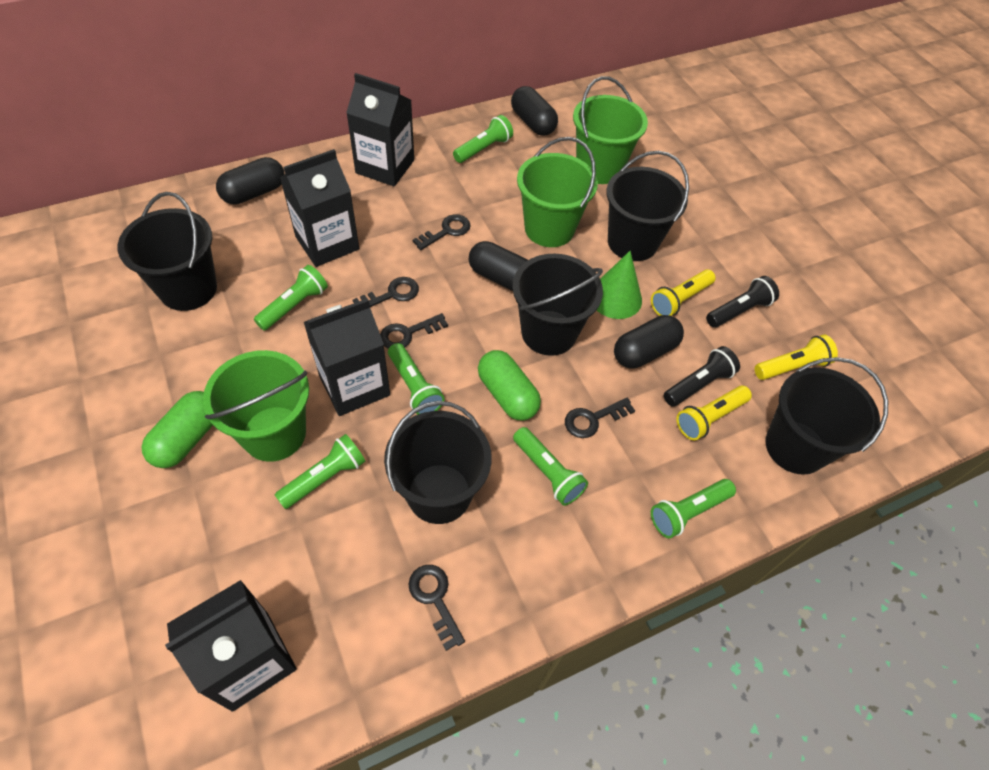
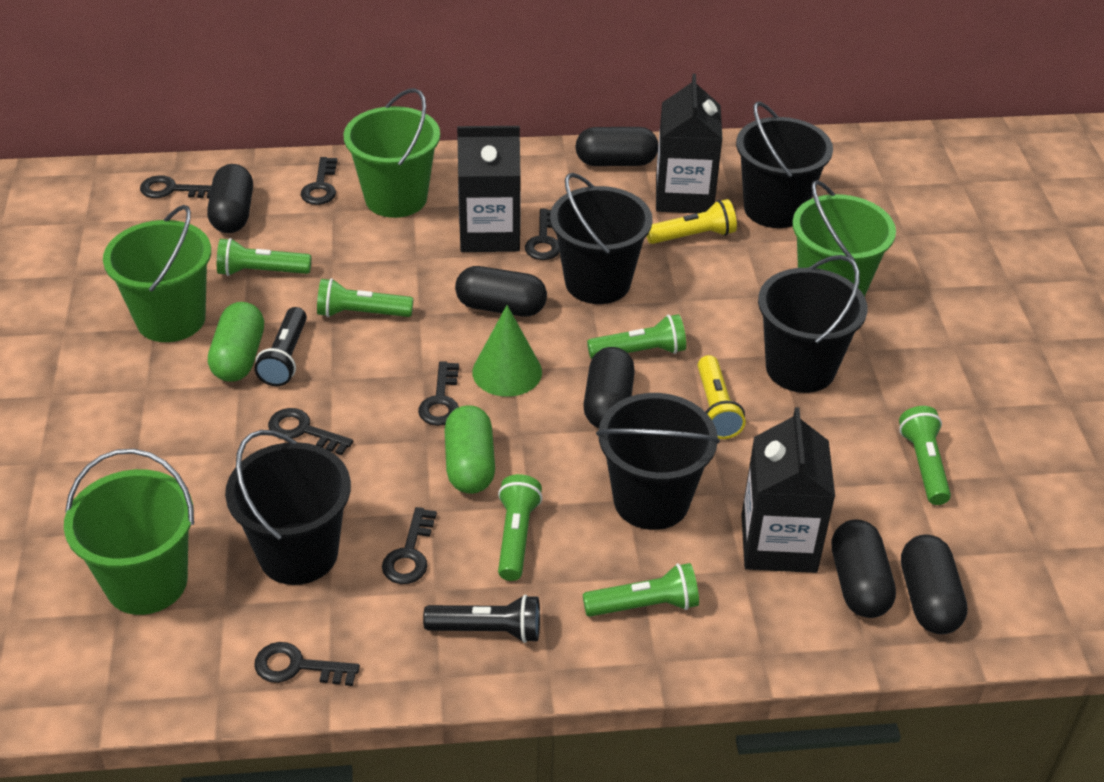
black capsule: [216,157,284,205] [469,241,528,291] [511,86,558,136] [614,315,684,369] = 4 -> [207,164,253,233] [455,266,547,317] [575,127,658,166] [583,347,635,428] [832,519,896,618] [901,534,968,634] = 6
black carton: [165,580,297,712] [280,149,359,267] [304,298,390,416] [346,73,414,186] = 4 -> [457,126,521,252] [656,74,723,213] [741,407,835,573] = 3
black key: [353,277,419,307] [380,313,448,349] [408,565,465,651] [412,214,471,250] [565,398,635,438] = 5 -> [140,175,212,199] [254,642,360,686] [268,408,353,455] [301,157,337,205] [382,507,437,584] [418,361,459,426] [525,209,560,260] = 7
green bucket: [203,350,309,462] [517,137,598,247] [573,76,648,184] = 3 -> [64,449,194,615] [103,205,211,342] [344,88,440,218] [792,180,896,297] = 4
yellow flashlight: [651,269,716,316] [676,385,752,440] [755,334,838,380] = 3 -> [647,199,737,244] [698,355,745,439] = 2

